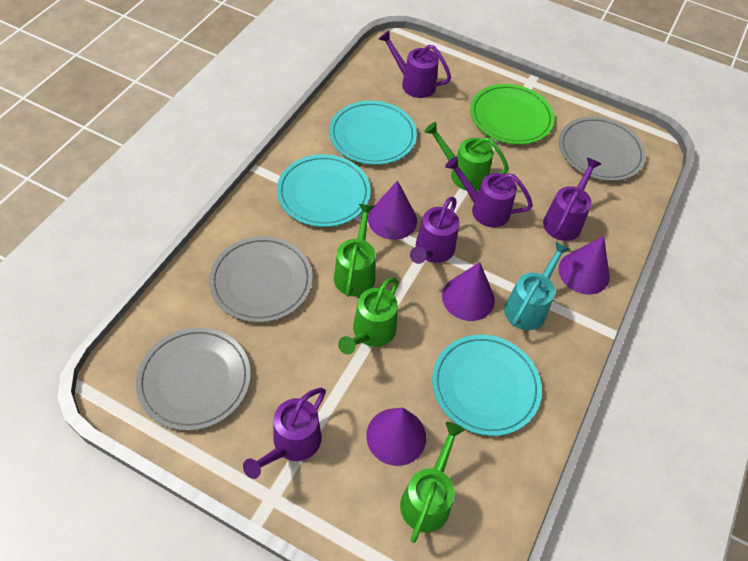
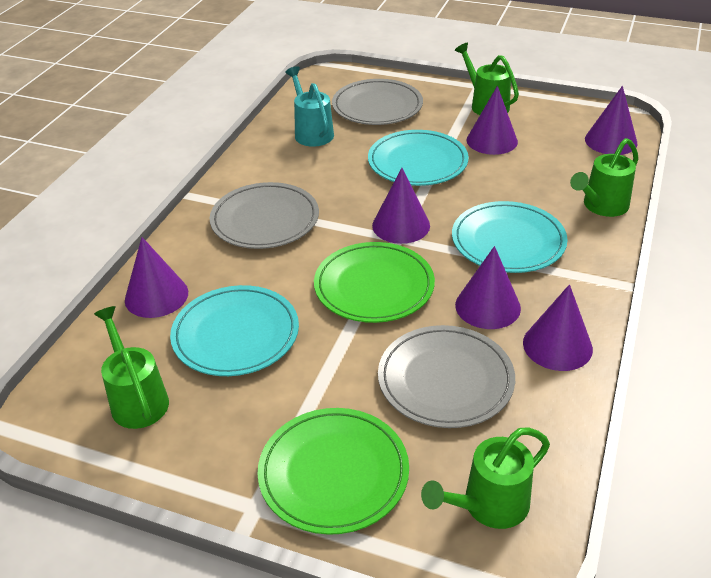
green plate: [470,84,554,145] = 1 -> [257,408,409,535] [314,242,435,323] = 2
purple cone: [366,408,426,466] [368,180,417,240] [442,262,495,321] [558,236,609,295] = 4 -> [125,237,188,318] [372,168,430,244] [455,246,521,329] [467,86,518,155] [523,284,593,371] [585,86,638,155] = 6
purple watering can: [243,388,326,479] [379,31,451,98] [410,197,459,264] [445,157,533,227] [543,158,601,241] = 5 -> none = 0

